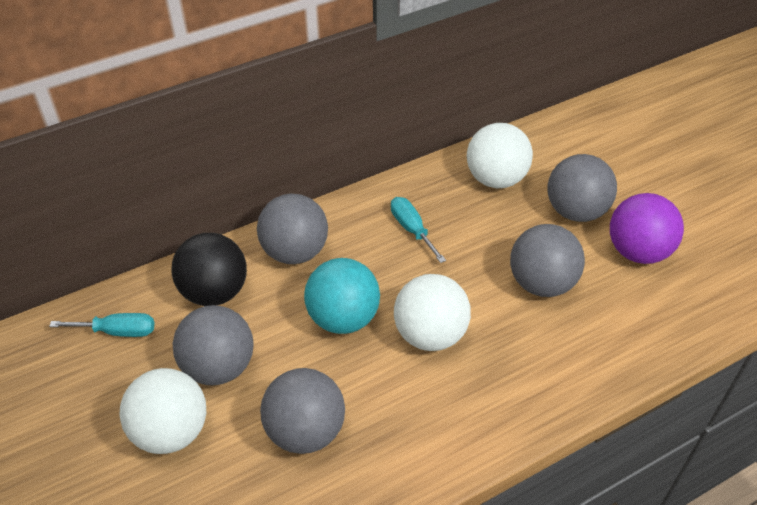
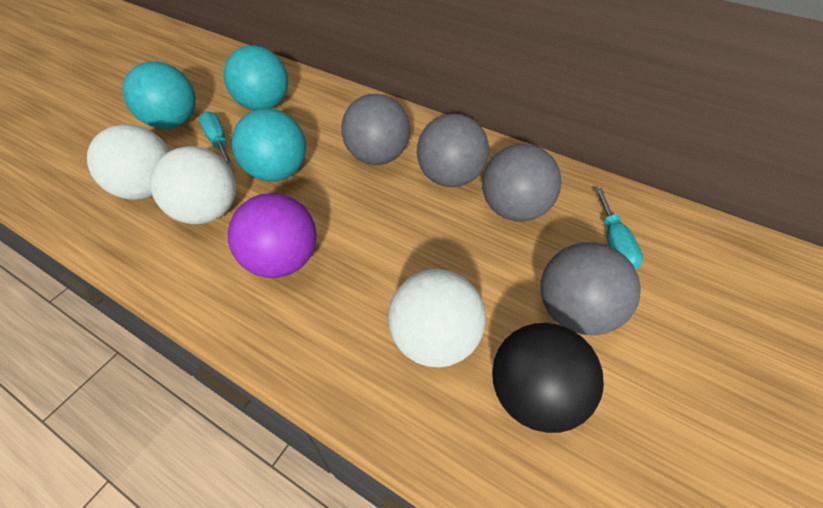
grey ball: [172,305,253,385] [257,193,328,264] [260,368,345,454] [510,224,585,297] [548,154,617,222] = 5 -> [341,94,410,165] [417,113,489,187] [482,144,562,222] [541,242,641,335] = 4
turquoise ball: [304,258,380,334] = 1 -> [123,61,196,129] [224,45,288,110] [232,108,306,181] = 3

